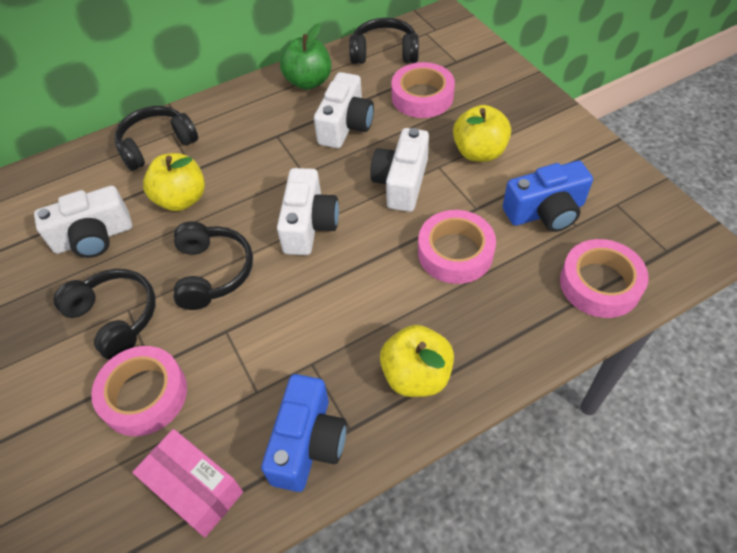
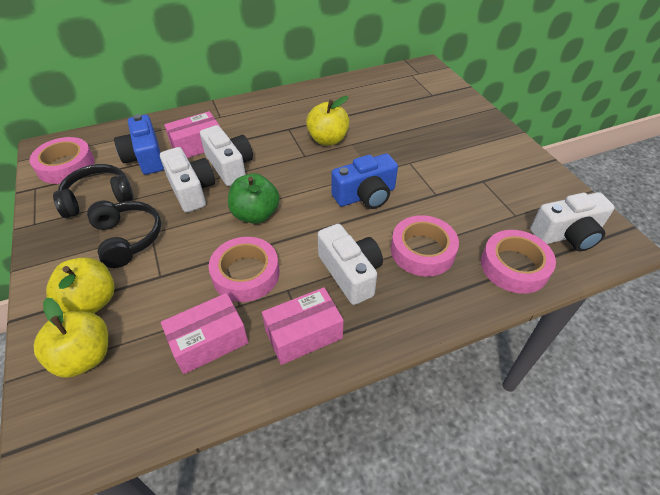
black headphones: [53,269,156,360] [115,106,198,171] [174,221,253,310] [349,18,419,64] = 4 -> [53,164,134,218] [87,201,161,268] = 2
pink box: [132,429,243,537] = 1 -> [161,293,249,374] [164,111,220,158] [262,287,344,365] = 3

